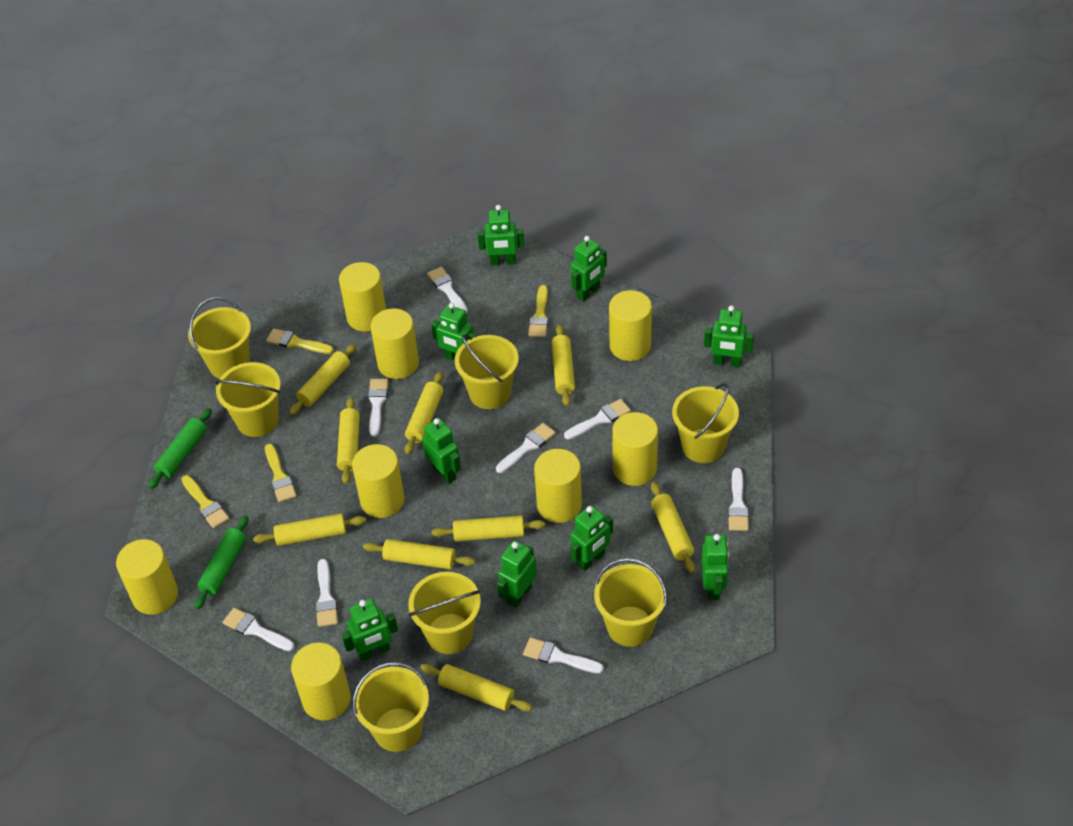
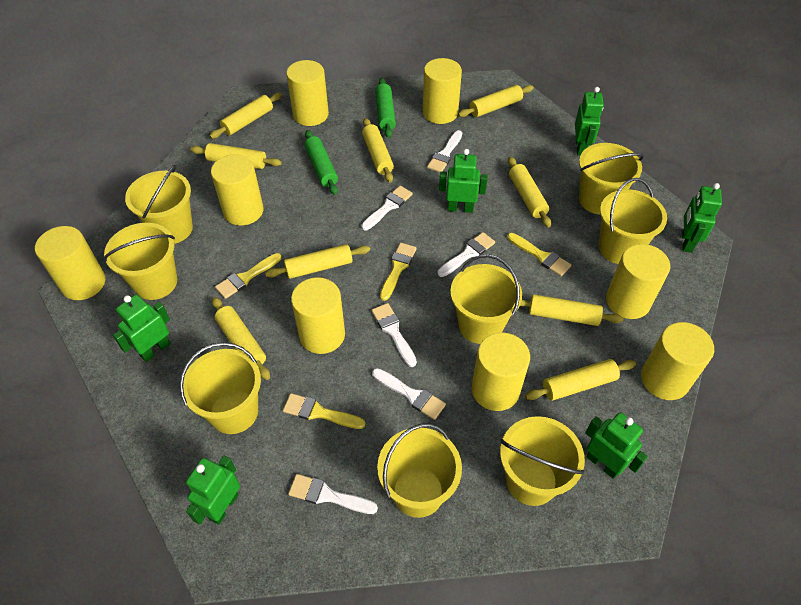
green robot: [341,599,398,661] [422,418,461,484] [431,303,476,360] [478,205,524,265] [497,541,537,608] [570,505,613,571] [571,236,607,302] [701,534,729,600] [704,305,754,367] = 9 -> [113,295,170,362] [186,456,240,525] [439,149,488,213] [575,87,604,156] [585,412,648,479] [682,183,722,253] = 6
white brush: [223,608,294,651] [315,559,338,627] [368,379,388,437] [427,267,468,313] [496,423,556,473] [523,637,604,673] [564,399,631,440] [728,468,749,531] = 8 -> [288,474,378,514] [361,186,413,230] [371,303,417,367] [372,368,446,420] [427,130,462,172] [438,232,495,277] = 6
yellow bucket: [188,297,251,379] [215,362,281,437] [353,662,429,752] [409,572,481,654] [455,334,519,409] [594,558,667,647] [672,383,739,463] = 7 -> [103,223,177,300] [125,165,193,244] [179,342,261,434] [377,423,462,518] [450,254,522,344] [500,416,585,506] [579,143,644,215] [599,178,667,264] = 8

